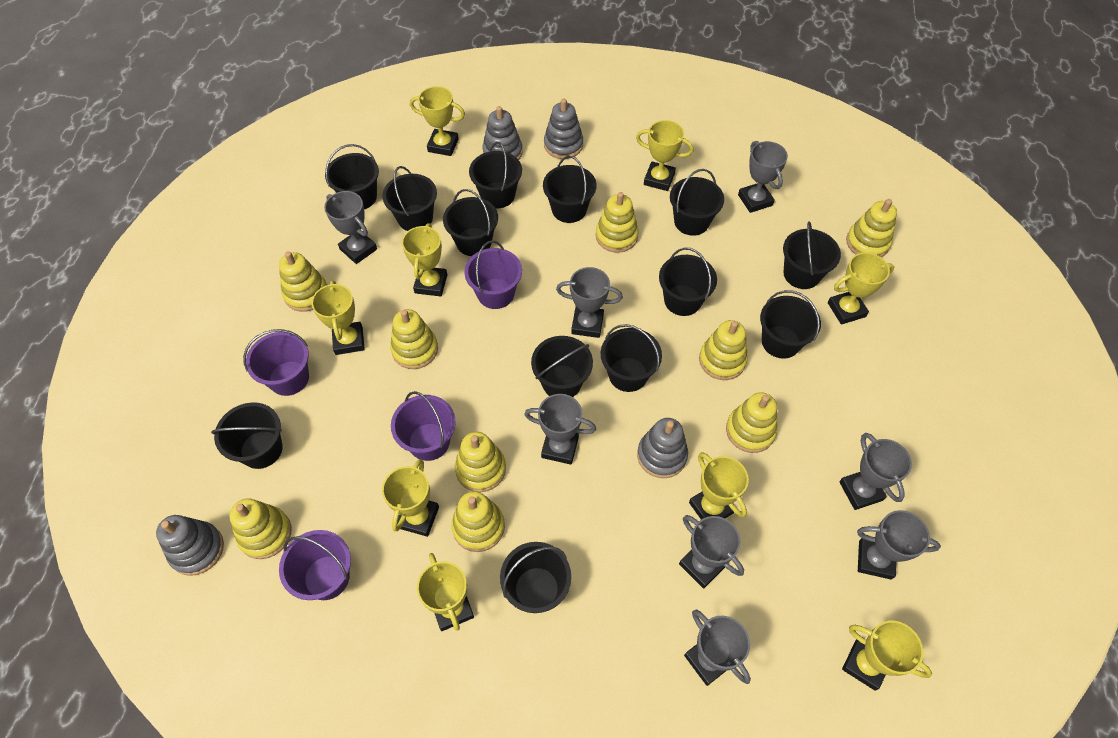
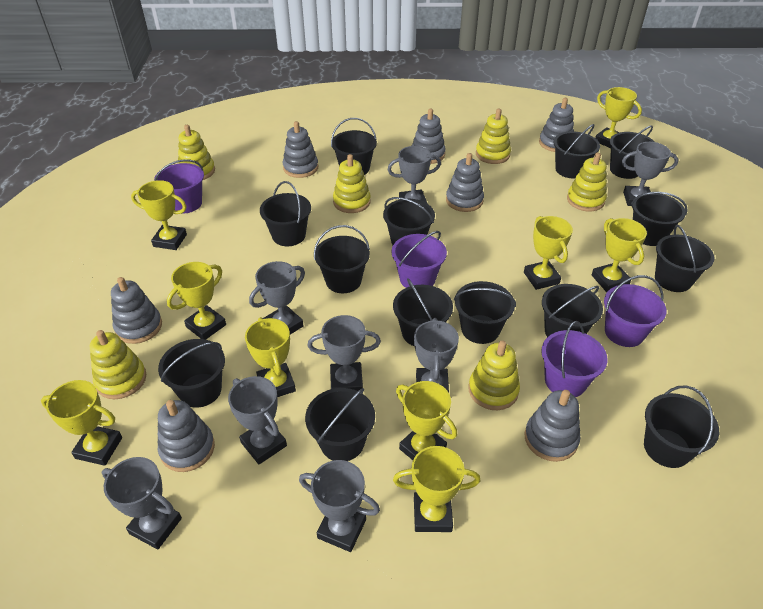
black bucket: [211,402,283,469] [325,144,379,209] [382,166,437,231] [443,189,498,256] [469,142,522,208] [500,542,571,613] [531,336,593,397] [543,156,597,223] [601,324,662,392] [659,248,717,316] [670,169,724,236] [760,290,821,359] [783,221,841,289] = 13 -> [158,339,225,408] [260,181,311,246] [305,388,375,461] [314,225,370,293] [331,118,377,175] [383,197,435,245] [393,278,453,346] [454,281,516,344] [542,284,603,337] [554,124,600,178] [610,125,654,179] [631,192,688,246] [644,385,719,468] [655,225,715,292] = 14
grey stacking toy: [156,515,224,576] [482,106,523,160] [544,98,583,159] [637,418,688,478] = 4 -> [111,277,162,344] [158,400,215,472] [283,121,318,178] [412,108,446,164] [446,153,484,212] [525,390,581,462] [539,98,574,152] = 7
yellow stacking toy: [229,498,291,559] [279,251,327,312] [390,309,438,369] [451,491,505,552] [455,432,506,492] [596,192,639,253] [699,320,748,380] [726,392,777,453] [846,199,897,257] = 9 -> [90,330,146,399] [178,125,215,180] [333,154,371,213] [469,340,520,410] [476,108,511,164] [567,153,607,211] = 6

